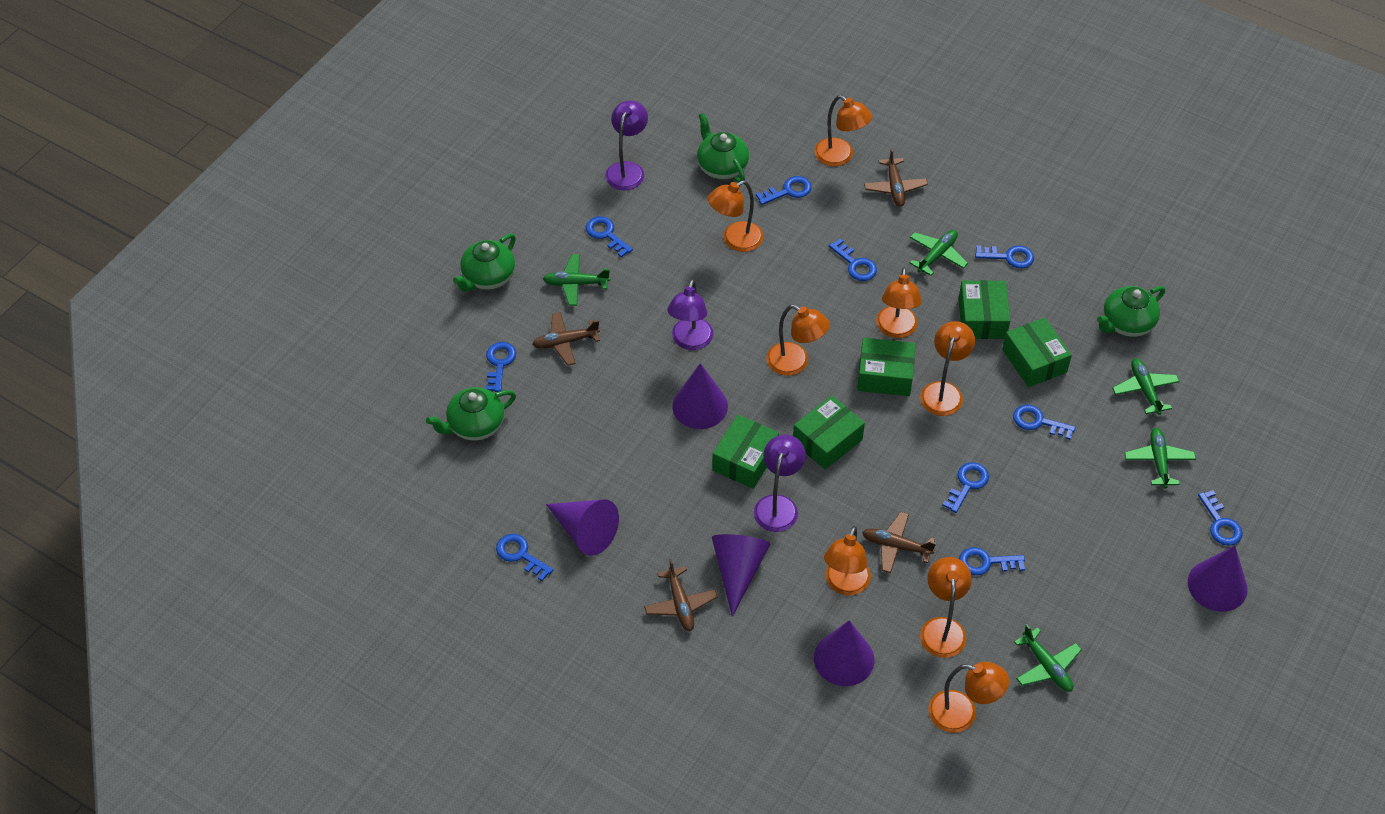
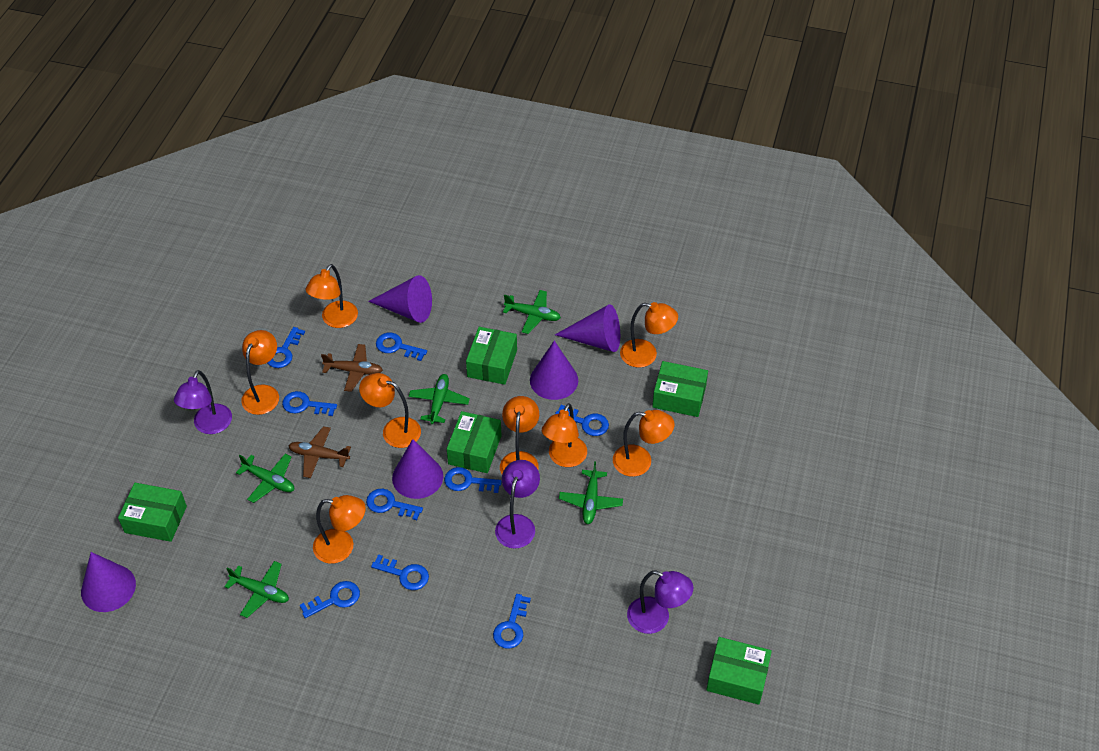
blue key: [485,342,516,392] [496,534,553,581] [586,216,633,257] [756,176,812,205] [829,238,877,281] [942,462,989,513] [959,547,1025,575] [975,245,1034,268] [1013,405,1076,440] [1198,490,1243,546] = 10 -> [267,327,305,368] [282,391,337,416] [300,581,360,618] [366,489,423,520] [371,554,429,590] [376,333,427,361] [444,467,502,493] [493,594,531,649] [555,405,609,436] = 9
brown plane: [532,312,600,366] [644,559,718,631] [862,512,936,573] [864,148,928,207] = 4 -> [289,426,351,478] [321,344,383,392] = 2
green teapot: [426,387,516,441] [453,233,516,292] [697,113,749,182] [1097,286,1165,337] = 4 -> none = 0

